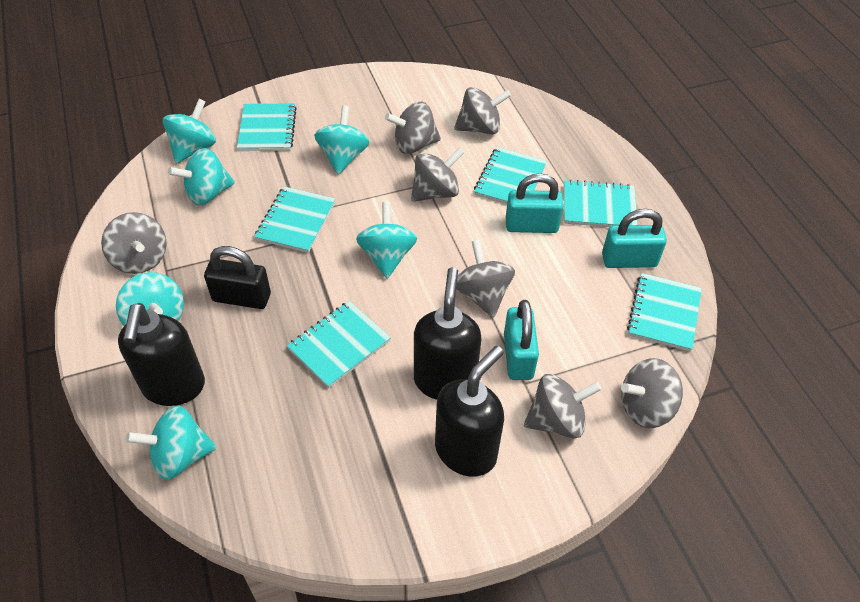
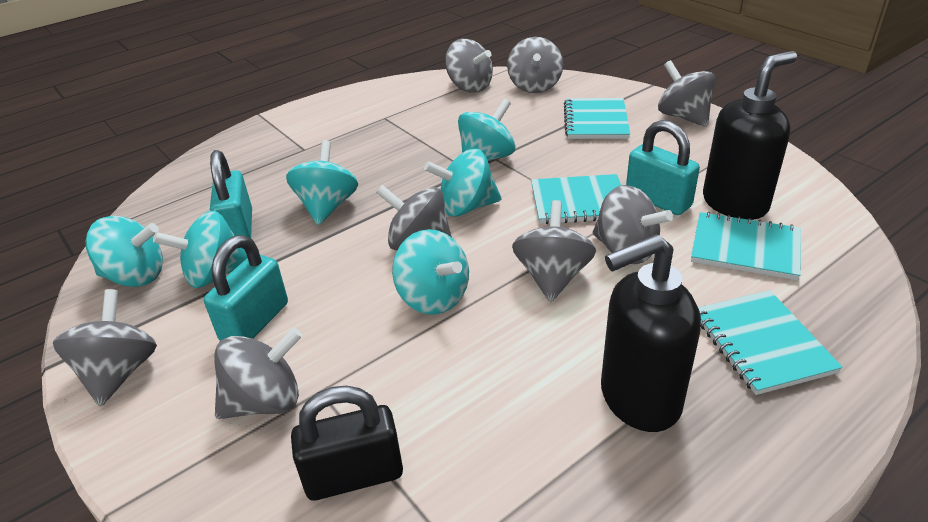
black soap dispenser: [118,303,205,406] [414,267,481,400] [435,346,504,477] = 3 -> [601,234,701,432] [703,51,797,220] = 2
grey spinning top: [101,212,167,274] [385,102,441,154] [411,148,464,202] [454,87,511,134] [456,240,515,318] [524,374,602,438] [621,358,683,428] = 7 -> [53,289,157,406] [214,327,302,419] [376,185,452,250] [445,39,493,93] [507,37,563,93] [512,200,596,302] [593,185,673,264] [658,60,716,127] = 8
turquoise notebook: [237,103,297,151] [254,186,335,253] [287,301,391,388] [474,147,547,204] [564,179,638,227] [627,273,702,351] = 6 -> [531,174,621,224] [564,98,630,139] [691,212,801,280] [698,290,843,395] = 4

